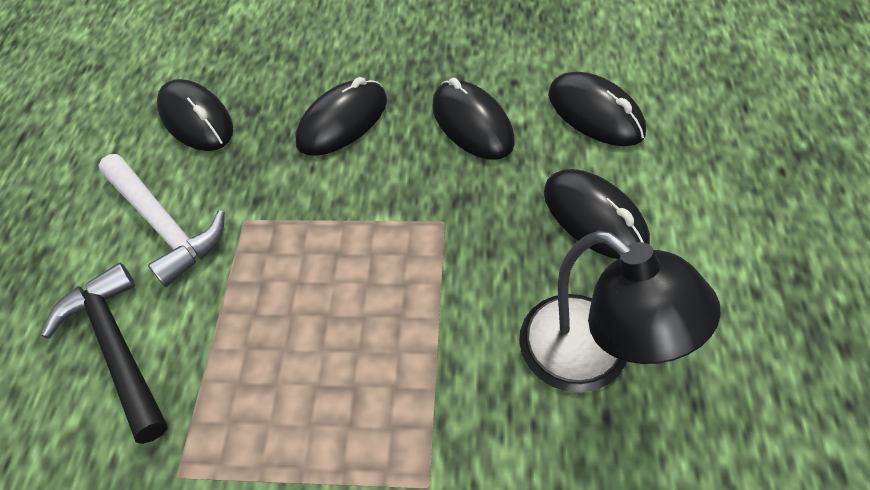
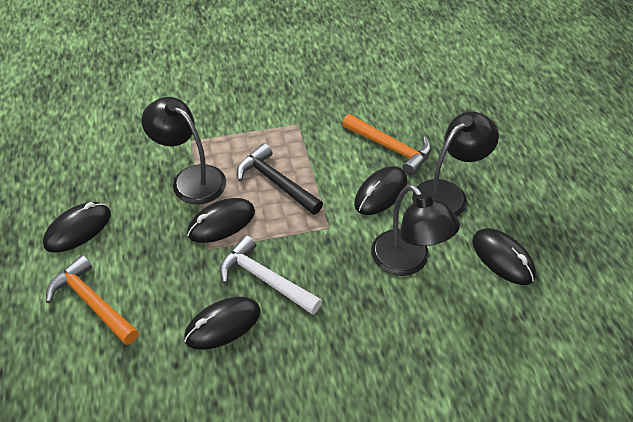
black lamp: [519,230,721,393] = 1 -> [142,97,226,204] [371,184,460,276] [412,111,499,217] = 3
orange hammer: none = 0 -> [46,255,139,345] [342,114,431,176] = 2

